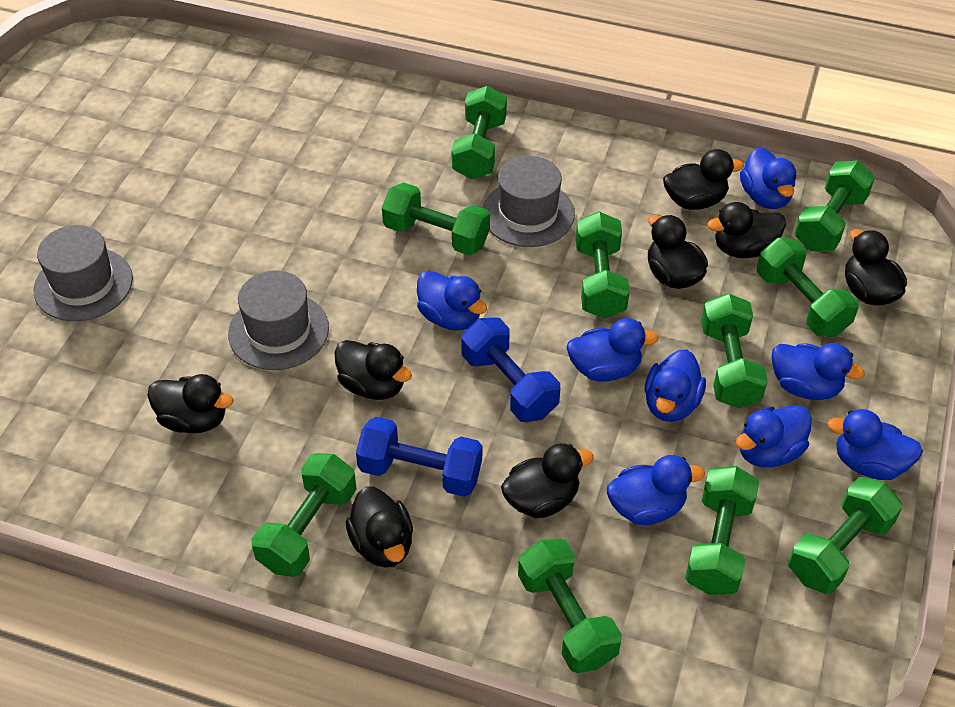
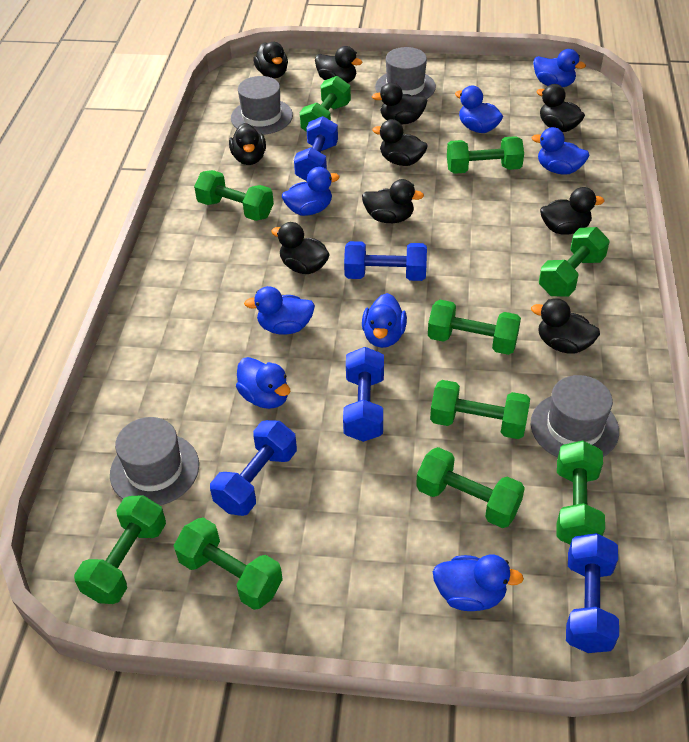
black duck: [147,374,233,433] [334,340,412,400] [346,486,413,568] [501,443,594,518] [648,215,708,289] [663,149,744,210] [707,202,786,258] [845,229,907,305] = 8 -> [229,123,266,165] [253,42,288,78] [271,222,330,274] [315,46,362,83] [362,179,424,223] [372,83,427,124] [372,119,428,166] [531,298,600,354] [537,84,585,132] [540,187,604,235] = 10
blue dumbbell: [356,417,482,497] [461,317,560,422] = 2 -> [210,420,297,516] [294,116,338,181] [343,347,384,442] [344,241,427,281] [566,533,619,653] = 5
grey hat: [34,225,133,321] [228,270,329,370] [482,156,575,247] = 3 -> [110,417,199,505] [231,76,293,135] [375,47,436,99] [531,375,619,457] = 4

